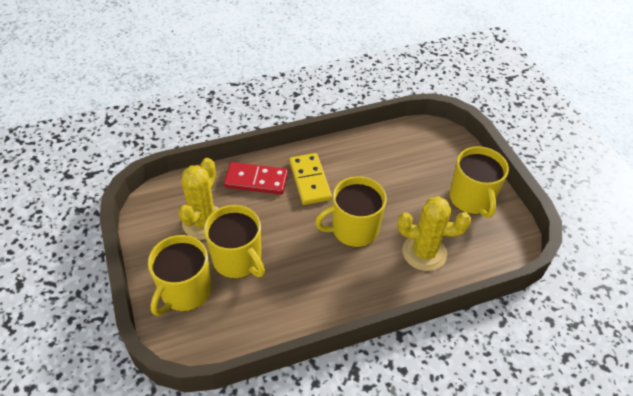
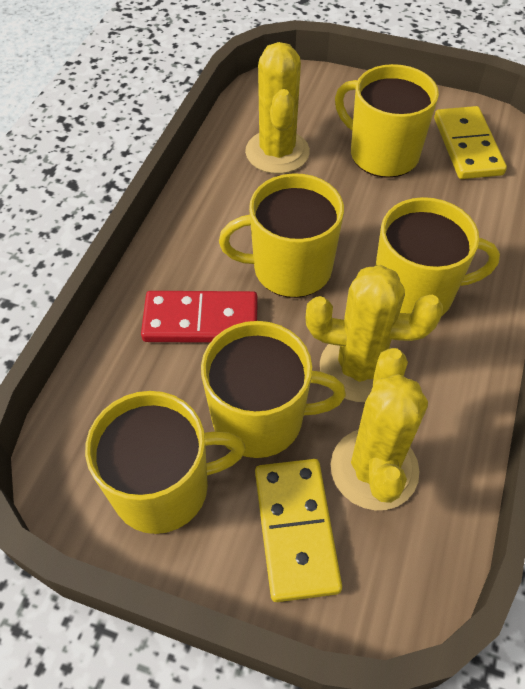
yellow cactus: [179,158,219,240] [398,196,471,271] = 2 -> [245,42,310,174] [306,265,443,402] [331,348,428,510] = 3
yellow domino: [289,153,332,205] = 1 -> [255,459,342,602] [434,106,507,179] = 2
yellow mug: [148,235,212,316] [204,205,265,279] [315,176,387,247] [449,146,509,218] = 4 -> [85,391,246,534] [201,321,346,458] [219,173,344,298] [335,64,439,178] [376,197,500,316] = 5

